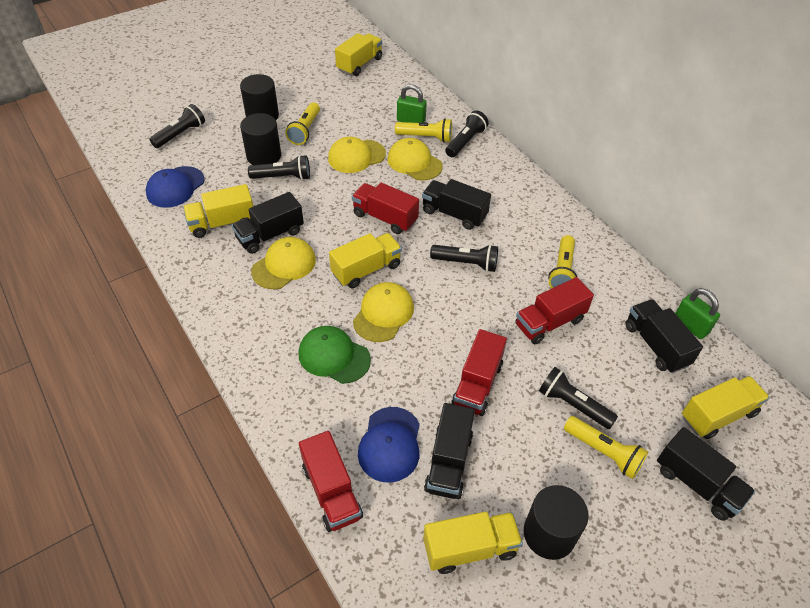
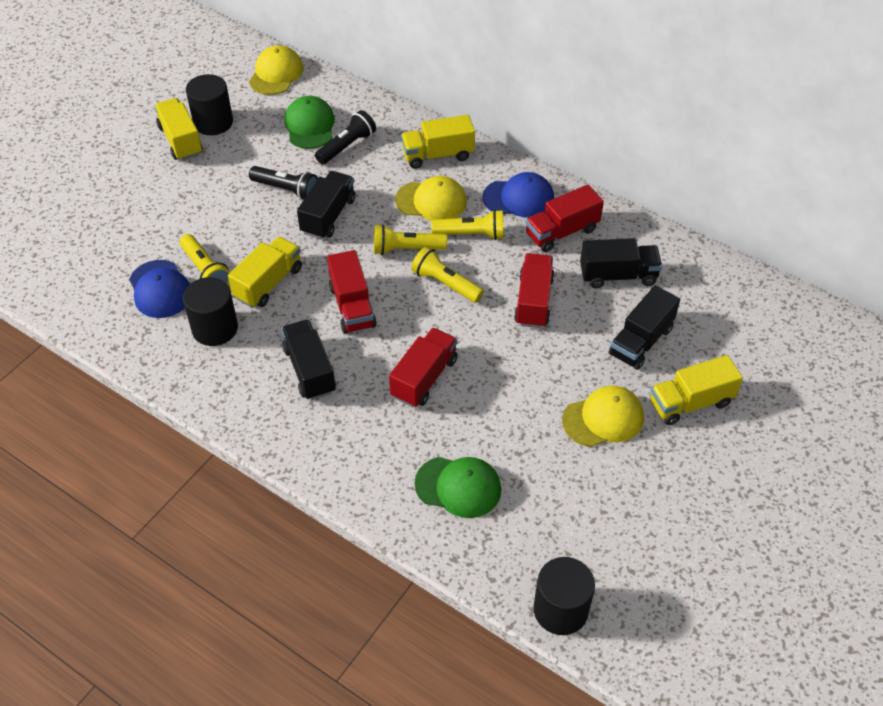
black flashlight: [149,104,205,148] [248,155,310,180] [430,244,498,272] [445,110,489,157] [539,367,618,429] = 5 -> [249,166,318,201] [315,110,376,165] = 2
black truck: [232,192,304,254] [422,179,491,230] [424,403,475,499] [626,299,703,373] [657,427,755,521] = 5 -> [281,319,336,400] [297,171,356,239] [580,238,662,288] [609,285,680,370] = 4
green cap: [298,326,371,384] = 1 -> [284,96,335,149] [415,457,501,518] = 2
green padlock: [397,84,427,123] [675,288,720,339] = 2 -> none = 0
yellow cap: [251,237,316,289] [328,137,386,173] [353,282,414,342] [387,138,443,181] = 4 -> [249,45,303,95] [395,176,467,221] [562,386,644,447] = 3
yellow truck: [183,184,253,238] [329,233,402,288] [335,33,382,76] [423,512,523,574] [682,376,770,439] = 5 -> [154,98,203,161] [228,237,302,308] [401,115,475,169] [650,355,743,425] = 4

